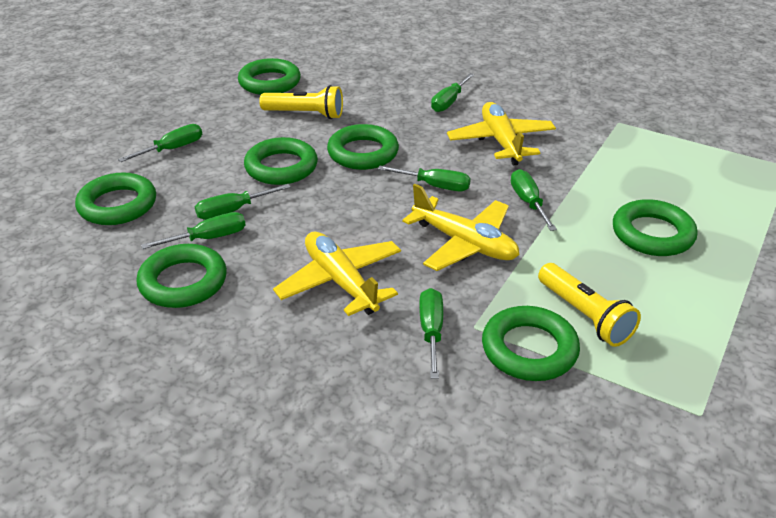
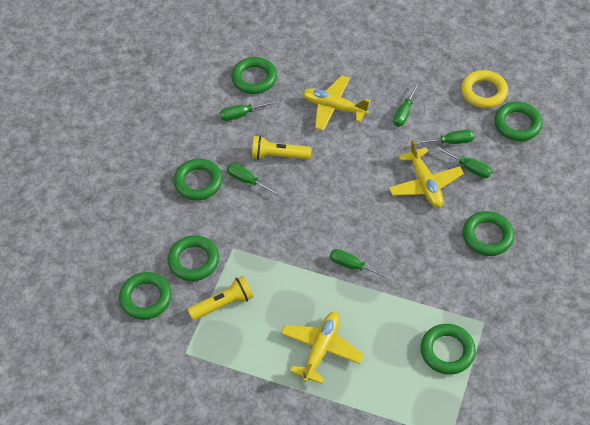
green screwdriver: [118,124,202,162] [141,212,246,249] [195,184,291,220] [378,166,471,191] [419,288,443,379] [431,73,474,112] [511,169,557,231] = 7 -> [220,100,277,121] [227,163,280,195] [330,249,391,280] [393,82,420,127] [414,130,475,145] [436,146,492,178] = 6
yellow ring: none = 0 -> [461,70,508,108] = 1

